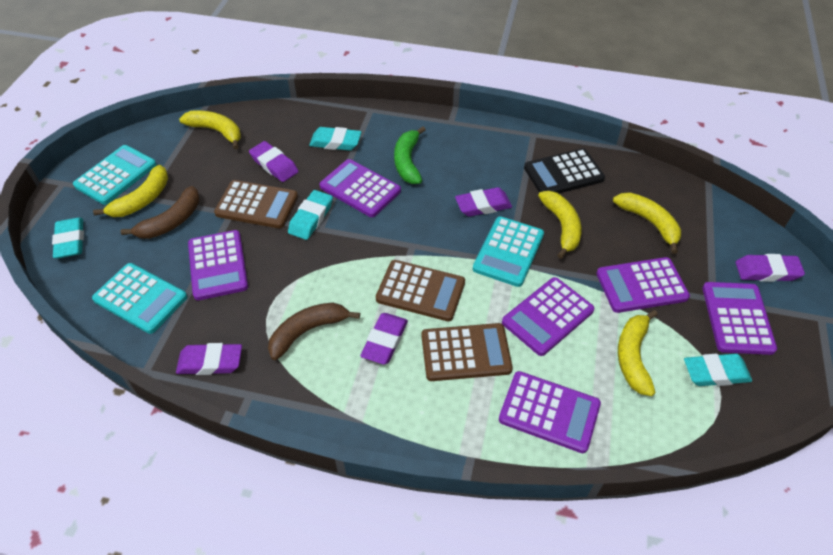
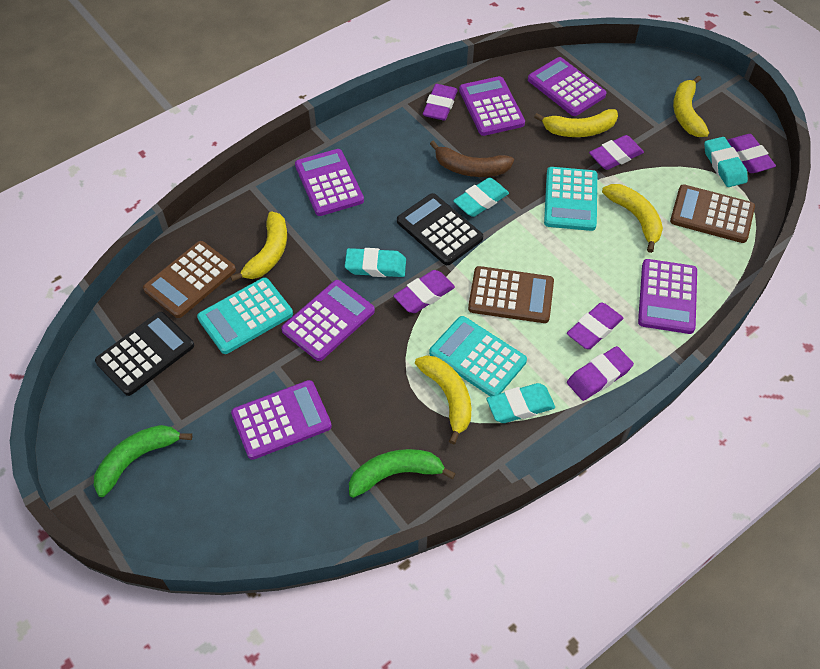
black calculator: [524,148,605,193] = 1 -> [95,312,194,396] [397,193,483,265] = 2
brown banana: [120,186,200,239] [268,303,360,360] = 2 -> [430,140,514,177] = 1
green banana: [394,126,426,184] = 1 -> [94,425,192,497] [349,449,456,498] = 2
purple eraser: [176,343,242,375] [249,141,299,182] [360,313,408,365] [455,187,512,217] [735,254,805,282] = 5 -> [393,270,455,313] [423,84,458,120] [567,302,623,349] [567,346,634,401] [589,135,644,170] [727,134,776,173] = 6

